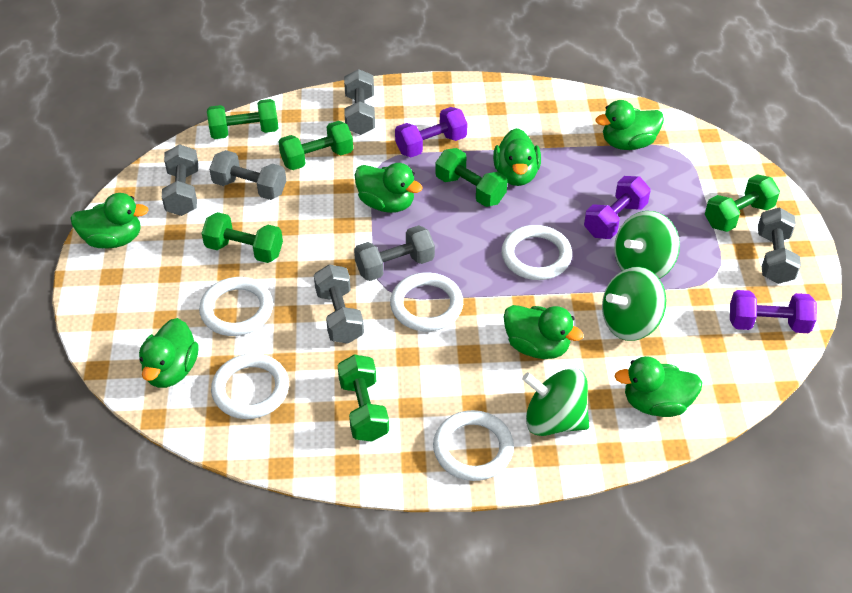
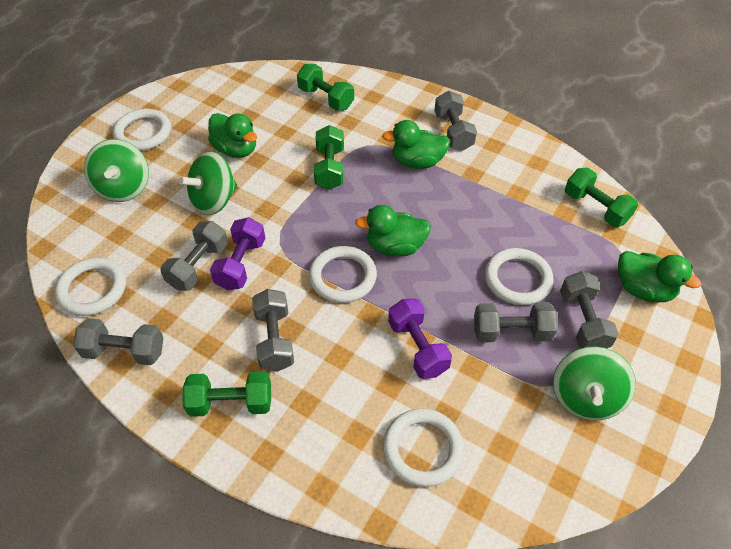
green duck: [71,193,149,249] [139,318,199,388] [355,163,423,213] [493,128,541,186] [503,305,584,359] [595,100,664,150] [614,356,703,417] = 7 -> [208,113,257,158] [355,205,431,257] [382,120,450,169] [618,251,701,302] = 4
green dumbbell: [202,212,283,263] [207,99,279,139] [278,121,353,170] [338,354,389,442] [435,148,507,207] [705,174,780,232] = 6 -> [183,371,271,417] [297,64,354,111] [314,125,344,190] [565,168,638,227] = 4
purple dumbbell: [395,107,468,157] [584,176,651,239] [730,290,817,333] = 3 -> [210,217,265,290] [388,299,452,379] = 2

